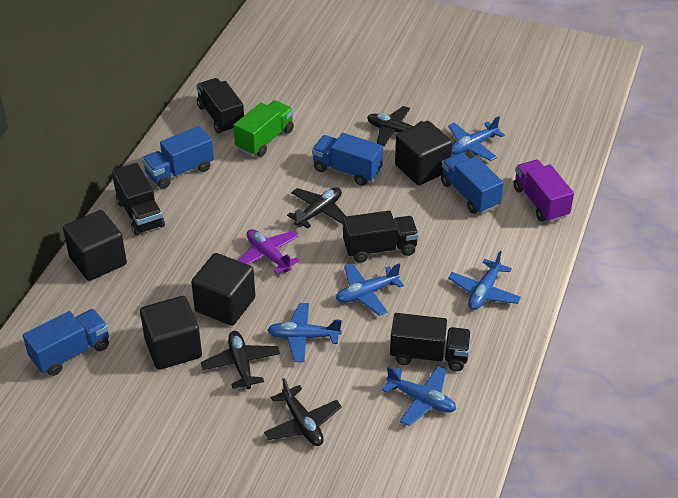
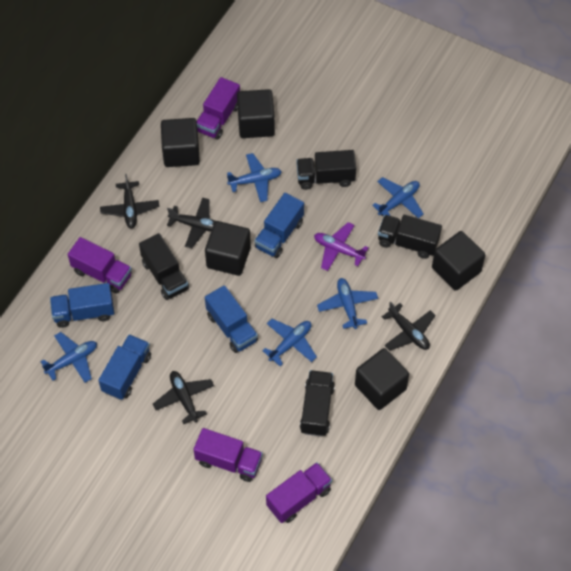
black cube: [63,210,127,281] [140,296,202,370] [191,253,255,325] [395,121,452,185] = 4 -> [161,118,200,167] [205,221,251,276] [237,89,275,138] [355,348,409,410] [432,231,485,291] = 5
green truck: [233,100,294,157] = 1 -> none = 0
purple truck: [513,160,574,222] = 1 -> [68,237,132,293] [193,428,263,482] [197,77,240,140] [266,462,332,523] = 4

